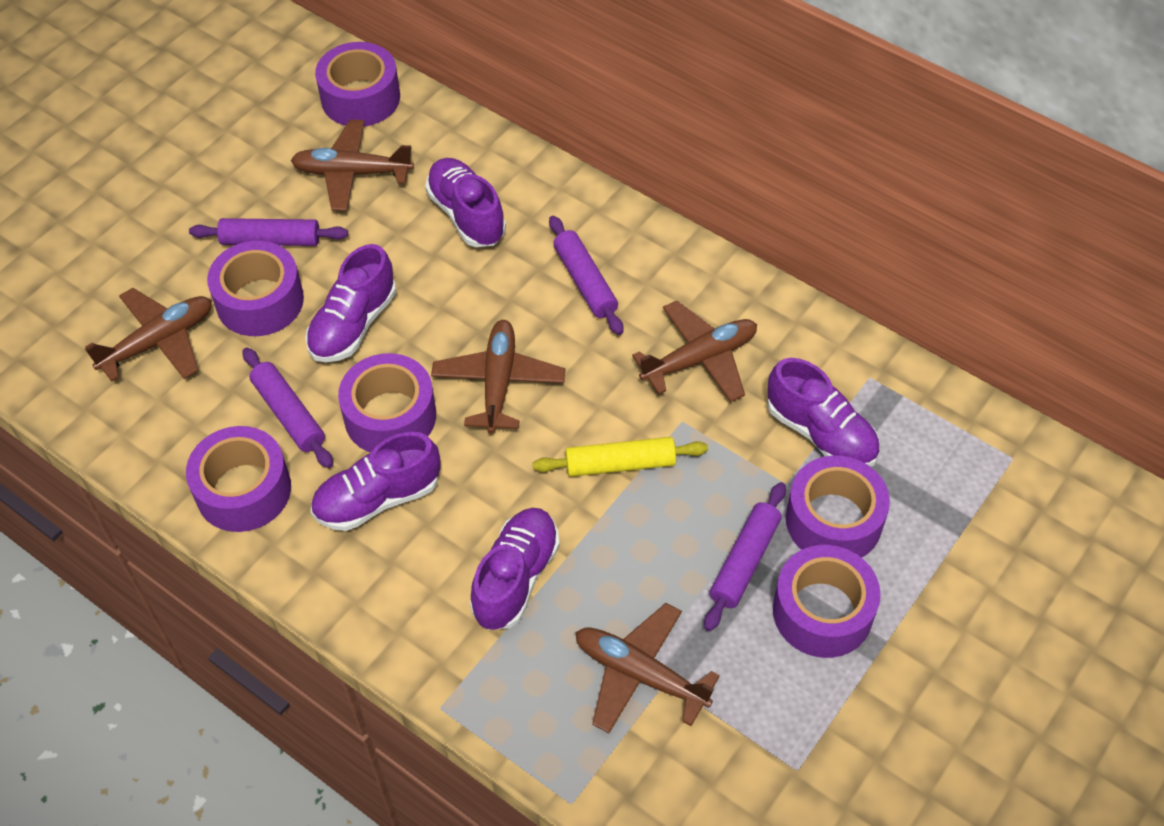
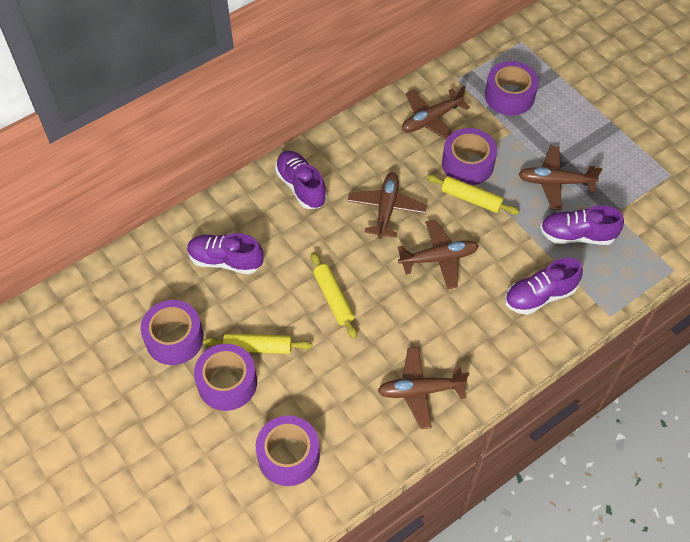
purple rolling pin: [189,218,348,246] [243,348,333,468] [549,216,623,335] [704,482,786,631] = 4 -> none = 0
purple shoe: [305,244,396,362] [311,432,441,531] [425,158,506,247] [470,508,560,630] [768,358,880,467] = 5 -> [187,233,264,274] [275,151,327,209] [505,257,583,315] [540,205,624,245] = 4
purple tape: [186,426,291,532] [207,241,304,336] [315,42,400,127] [338,353,436,453] [773,545,881,658] [786,455,890,558] = 6 -> [140,300,204,365] [194,344,257,411] [256,416,320,486] [442,128,497,185] [485,61,539,115] = 5
yellow rolling pin: [533,437,708,477] = 1 -> [203,334,312,354] [311,252,357,339] [426,174,520,215] = 3

